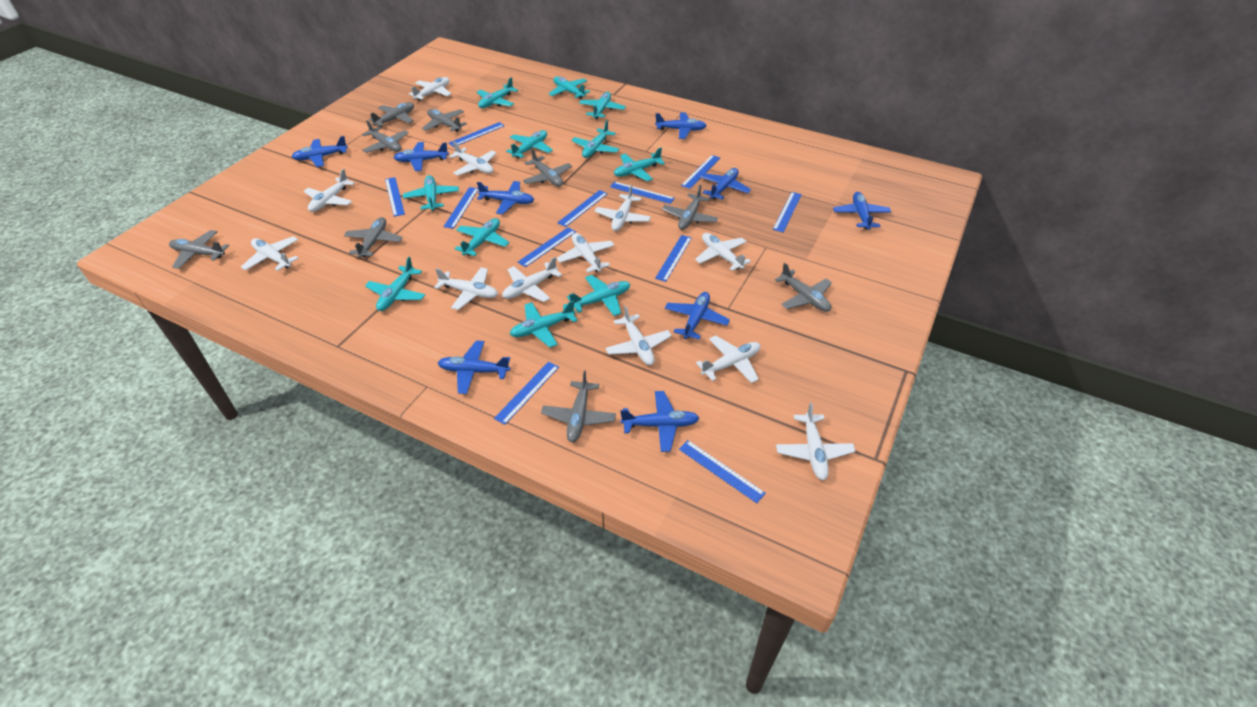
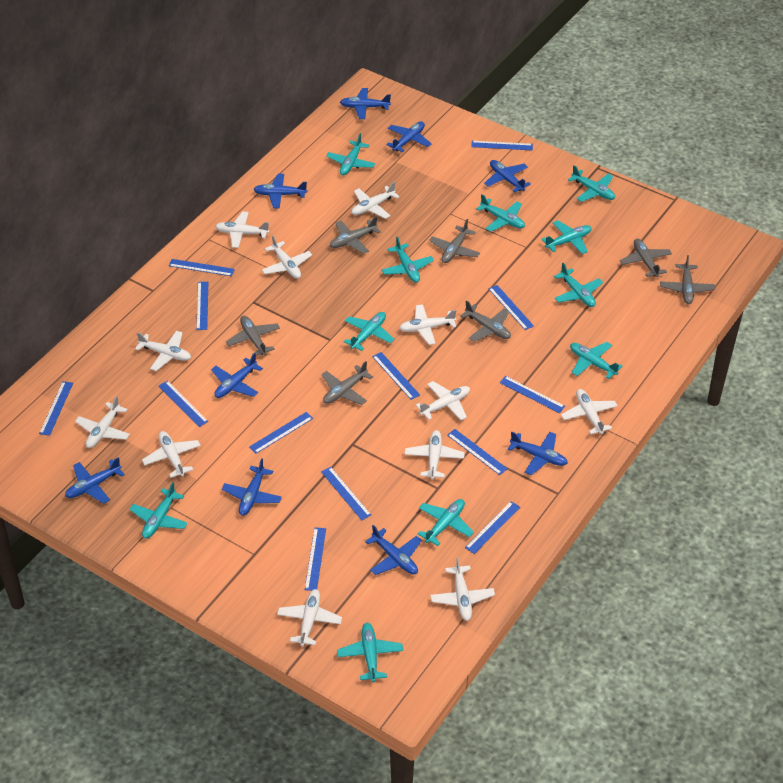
blue ruler: [385,177,405,217] [443,187,479,229] [449,122,504,147] [494,362,559,425] [517,227,576,267] [557,190,608,227] [610,181,675,204] [655,235,692,282] [679,440,766,503] [681,155,720,189] [773,192,802,232] = 11 -> [39,381,73,436] [159,381,208,427] [169,259,235,276] [196,282,208,330] [249,412,313,454] [305,527,326,591] [321,467,371,520] [372,352,420,400] [447,429,508,475] [465,501,520,554] [471,141,533,150] [489,285,534,330] [500,376,565,413] = 13
grey plane: [169,230,229,269] [344,217,403,258] [362,120,409,153] [369,102,414,127] [422,109,467,132] [523,149,572,187] [541,370,616,443] [662,185,718,230] [775,263,832,312] = 9 -> [226,316,280,356] [321,361,373,405] [330,216,381,254] [429,219,480,263] [460,300,511,342] [620,238,672,277] [660,255,715,304] = 7

